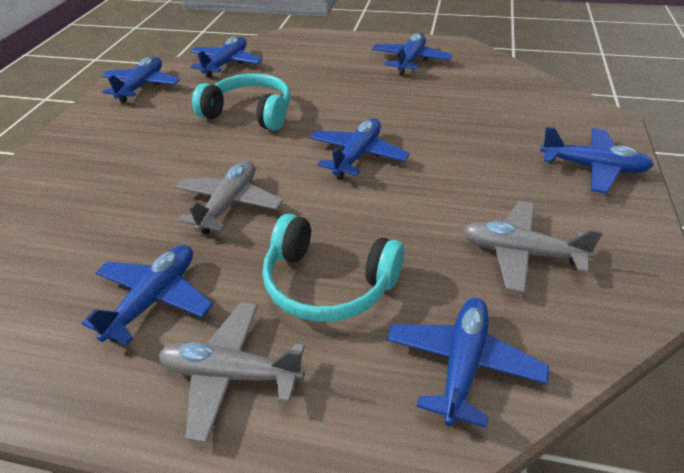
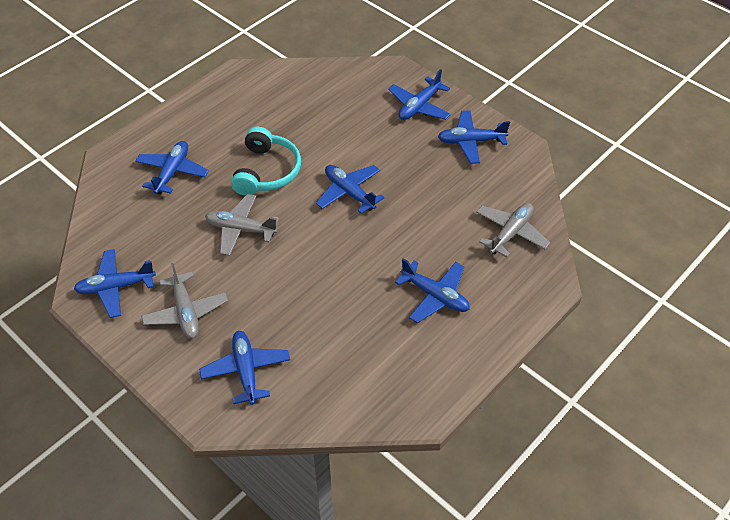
turquoise headphones: [192,73,291,131] [263,214,404,322] = 2 -> [231,127,301,196] = 1

